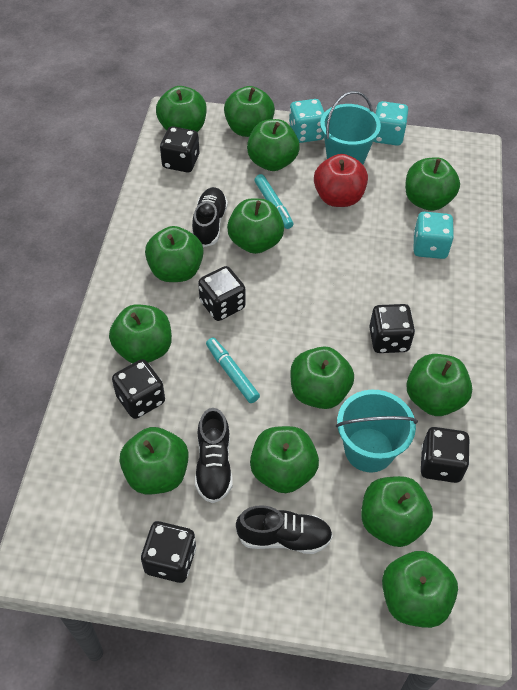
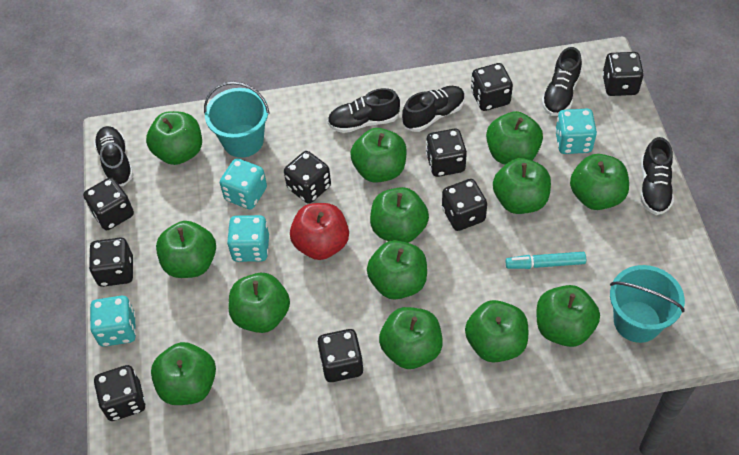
black dice: [112,359,165,419] [141,521,196,583] [160,126,199,173] [198,266,246,321] [369,304,415,353] [421,427,470,483] = 6 -> [83,177,134,230] [89,238,133,287] [94,365,145,421] [284,151,331,204] [318,329,364,382] [426,129,467,177] [442,179,487,231] [471,63,513,111] [602,52,644,96] = 9
black shoe: [192,187,228,247] [195,408,233,503] [236,505,333,554] = 3 -> [94,126,134,186] [327,88,400,133] [402,86,465,132] [542,47,582,116] [641,137,674,215] = 5
turquoise dice: [289,99,325,143] [373,101,408,146] [413,212,454,259] = 3 -> [90,296,136,347] [220,158,267,209] [227,215,269,262] [555,109,597,154] = 4
turquoise marker: [206,338,260,403] [254,174,293,229] = 2 -> [506,252,586,269] = 1

